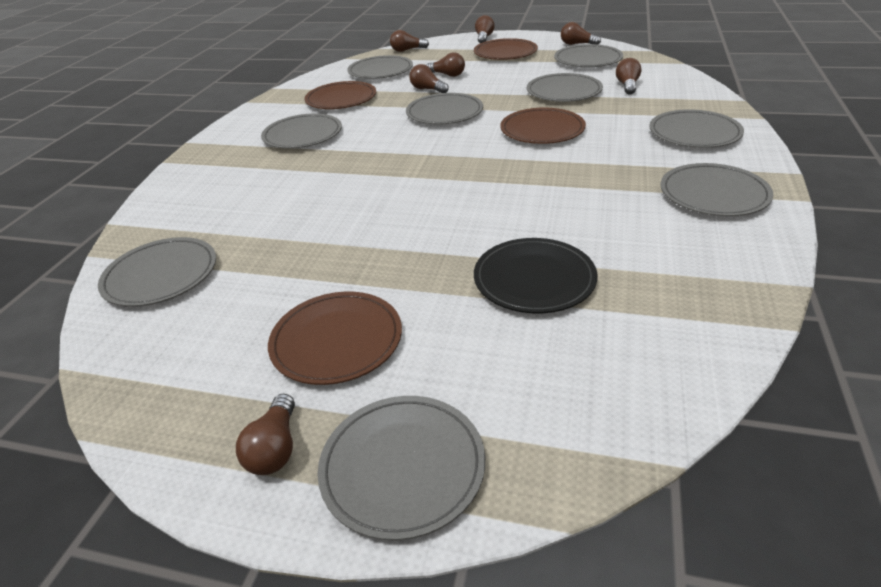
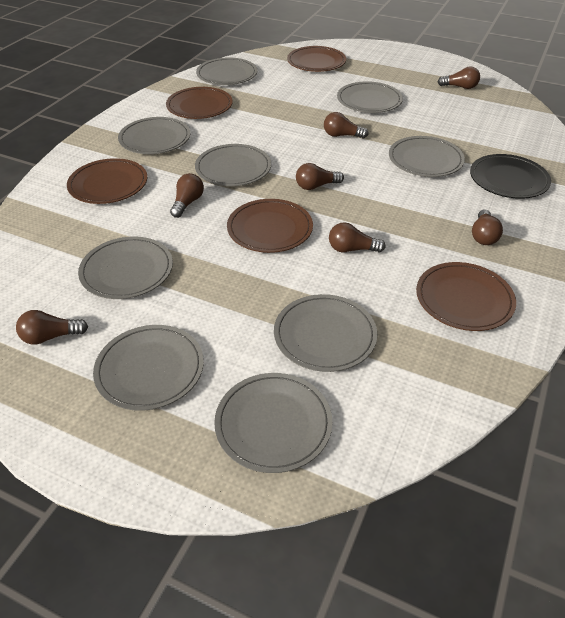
brown plate: [268,292,402,385] [304,81,376,109] [474,38,538,60] [500,108,586,144] = 4 -> [67,158,147,204] [166,87,233,119] [227,199,313,253] [287,46,346,72] [416,262,516,331] = 5

